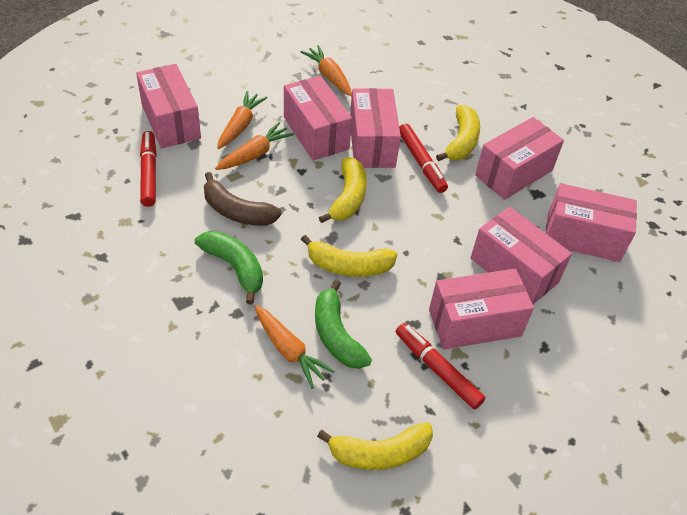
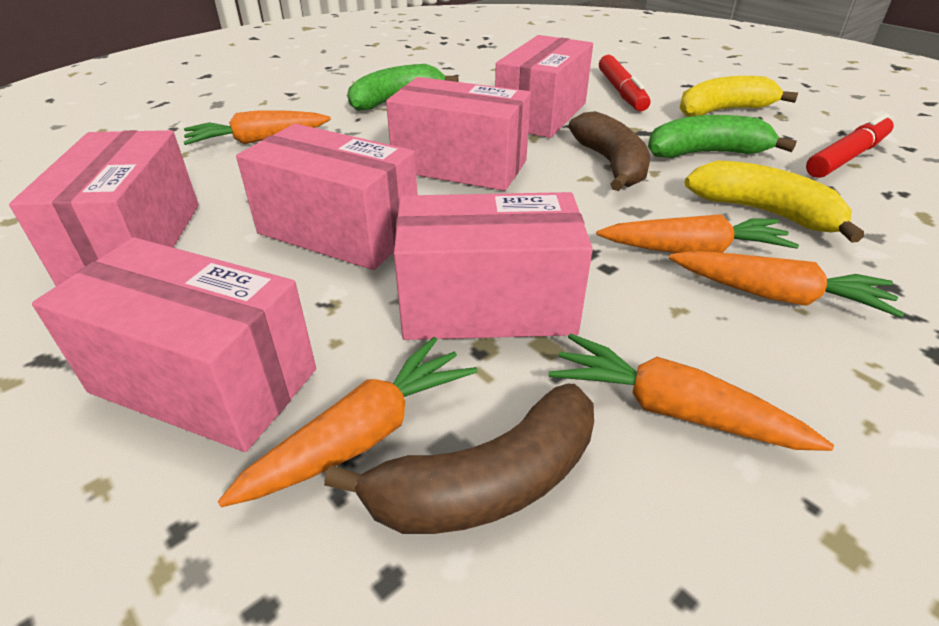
brown banana: [204,172,282,226] = 1 -> [324,384,594,534] [569,111,650,191] = 2
orange carrot: [215,122,295,170] [217,91,268,149] [255,305,335,389] [301,45,352,96] = 4 -> [184,110,331,145] [218,337,478,507] [549,333,834,451] [597,214,799,253] [669,251,904,318] = 5
pink box: [136,64,201,148] [284,76,352,161] [350,88,401,168] [429,269,534,349] [471,207,572,304] [475,117,564,200] [546,183,637,262] = 7 -> [9,130,199,286] [32,237,316,452] [236,124,418,270] [386,77,531,191] [394,192,593,340] [495,35,593,138] = 6
red marker: [140,131,157,207] [396,323,485,409] [399,123,448,193] = 3 -> [599,55,650,111] [806,113,894,178] = 2
yellow banana: [301,235,397,277] [317,422,433,470] [319,157,367,223] [436,105,480,161] = 4 -> [680,76,798,117] [685,160,864,243] = 2

